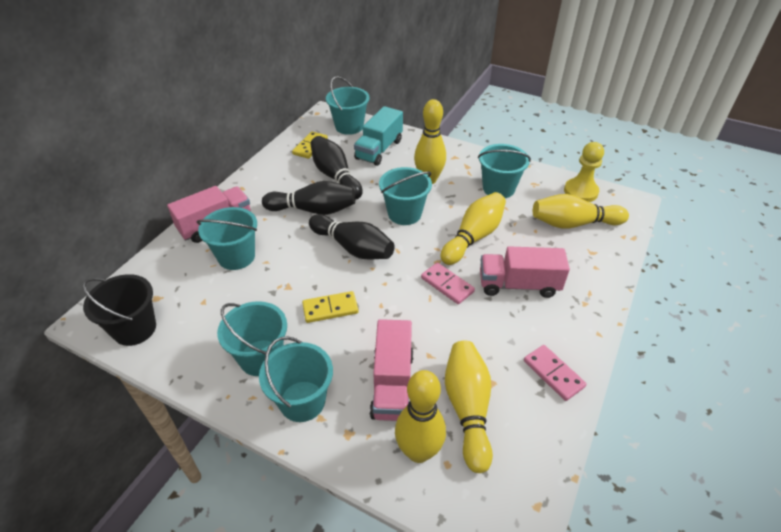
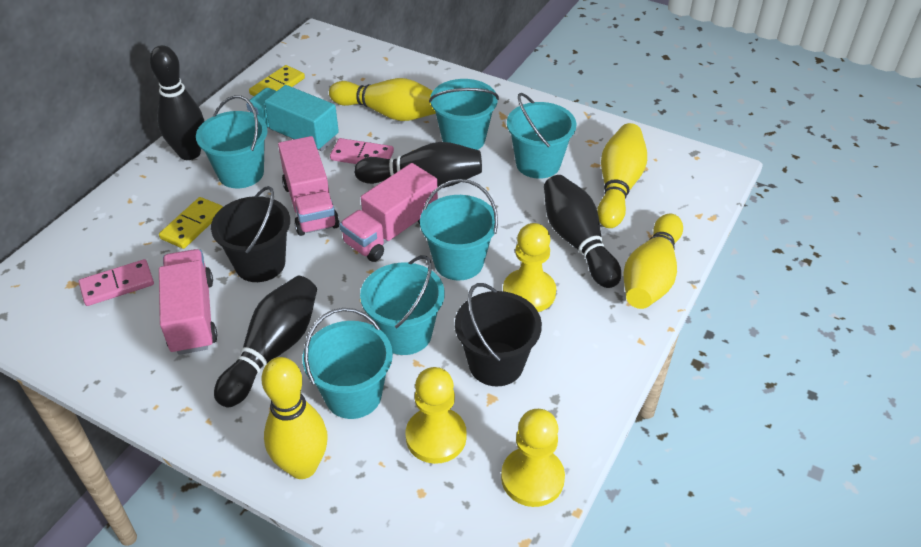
black bowling pin: [262,181,355,215] [309,214,395,259] [310,136,363,200] = 3 -> [150,45,204,160] [214,276,317,407] [354,142,482,188] [544,175,621,288] = 4
black bucket: [82,274,156,346] = 1 -> [211,186,290,282] [455,283,542,386] = 2
yellow bowling pin: [395,370,446,463] [414,99,446,184] [441,192,506,265] [445,341,493,473] [533,194,629,229] = 5 -> [262,357,328,479] [329,78,436,121] [597,123,647,228] [623,214,683,309] = 4
yellow pawn: [564,142,604,202] = 1 -> [406,367,467,464] [501,409,565,507] [503,223,556,312] = 3

